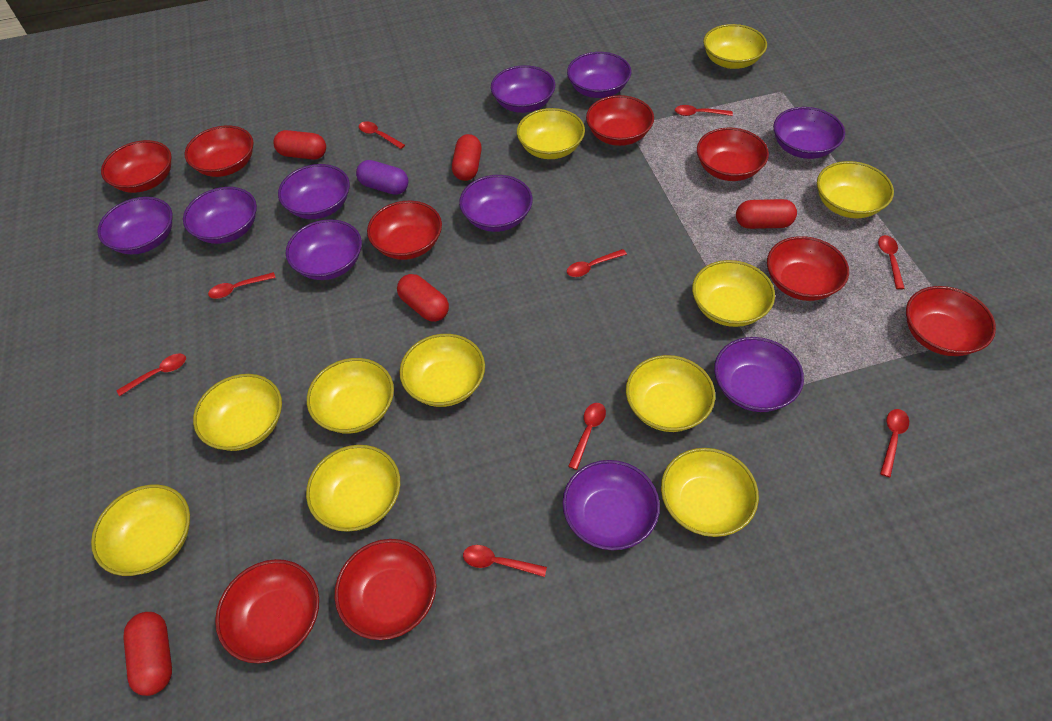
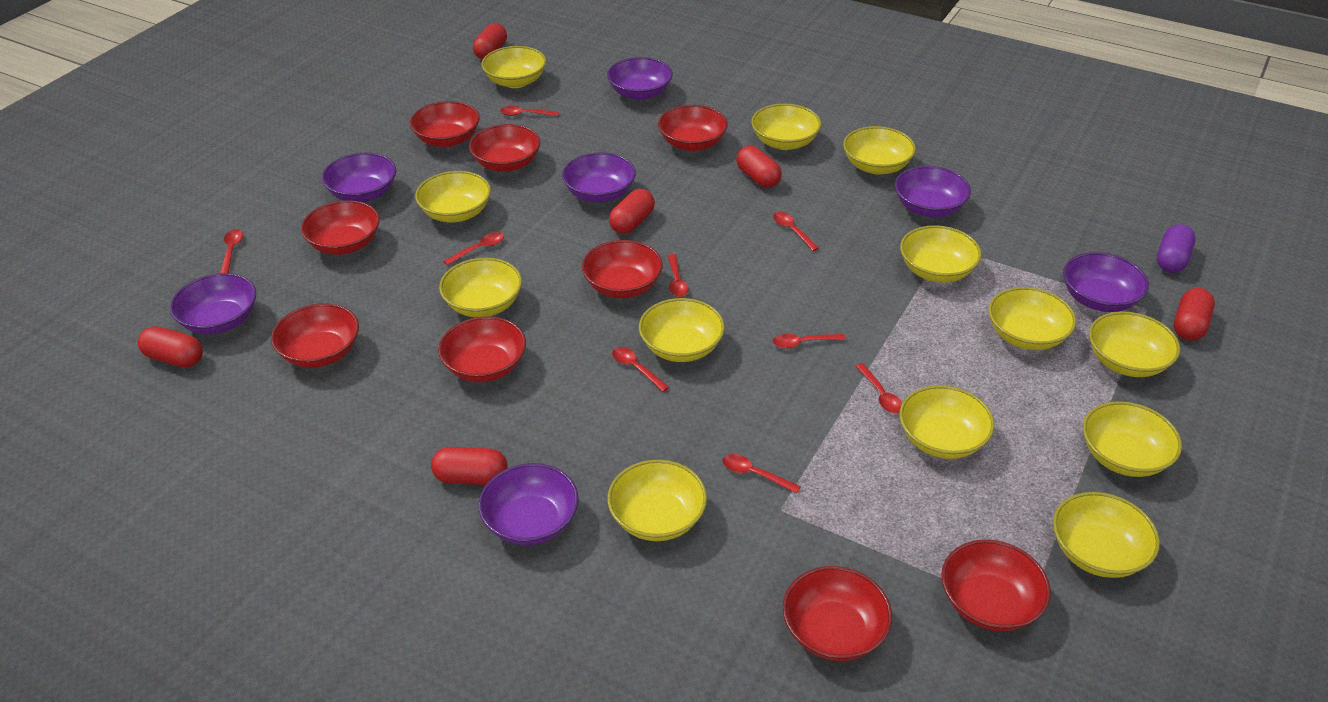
purple bowl: [97,197,173,254] [183,187,257,244] [278,164,350,219] [286,219,362,280] [459,175,533,232] [491,65,555,113] [563,460,660,551] [567,52,631,98] [714,337,804,412] [773,107,845,159] = 10 -> [170,273,256,334] [322,153,396,202] [478,463,579,545] [562,152,636,203] [607,57,673,100] [895,166,971,217] [1063,252,1149,312] = 7
red capsule: [123,612,172,696] [274,130,326,160] [397,274,449,322] [452,134,482,181] [736,199,797,229] = 5 -> [138,326,203,368] [431,447,507,485] [473,23,507,60] [609,189,655,234] [736,146,782,188] [1174,288,1215,341] = 6
yellow bowl: [91,484,190,576] [193,374,282,451] [306,445,400,532] [307,358,394,434] [399,334,485,407] [517,108,585,159] [626,355,715,432] [661,448,759,537] [692,260,775,327] [703,24,767,69] [817,161,894,218] = 11 -> [415,171,491,222] [439,258,522,317] [481,46,546,88] [607,460,707,541] [639,298,725,362] [751,104,821,150] [843,126,916,175] [899,385,995,459] [900,225,982,283] [988,287,1076,350] [1053,492,1160,578] [1083,401,1182,477] [1089,311,1180,377] = 13

